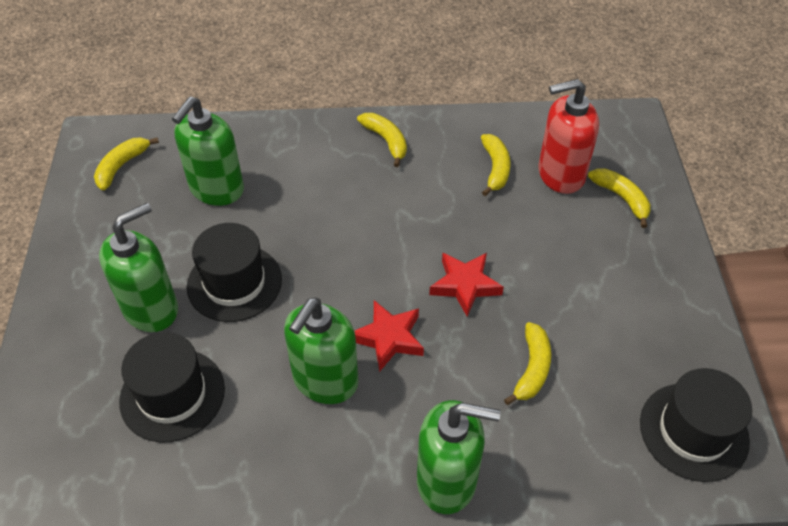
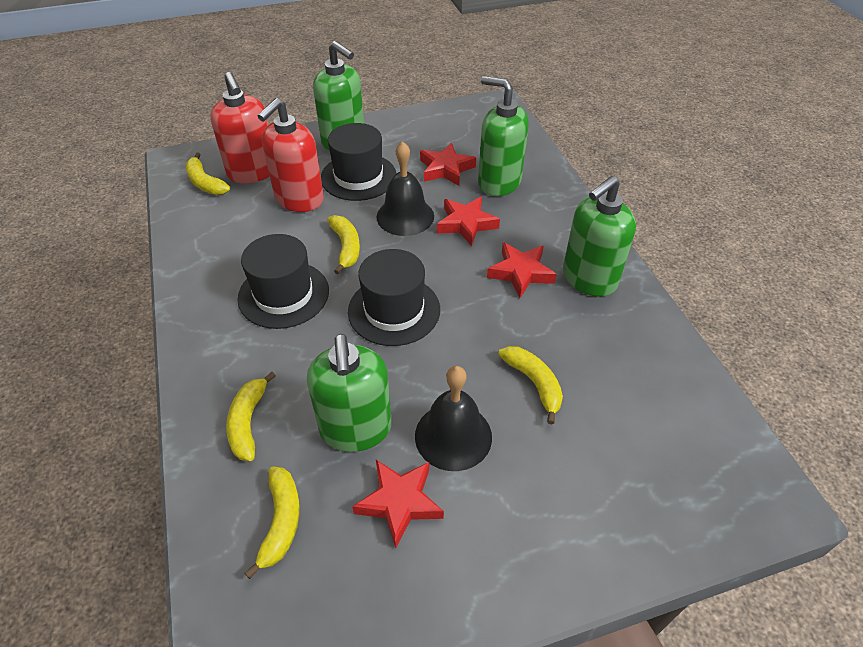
black bell: none = 0 -> [377,141,434,236] [415,366,492,471] = 2
red soap dispenser: [538,79,599,194] = 1 -> [210,72,269,184] [258,98,324,212] = 2
red star: [355,300,424,372] [429,253,504,316] = 2 -> [352,460,444,548] [420,142,476,186] [437,196,500,246] [487,242,557,298] = 4

